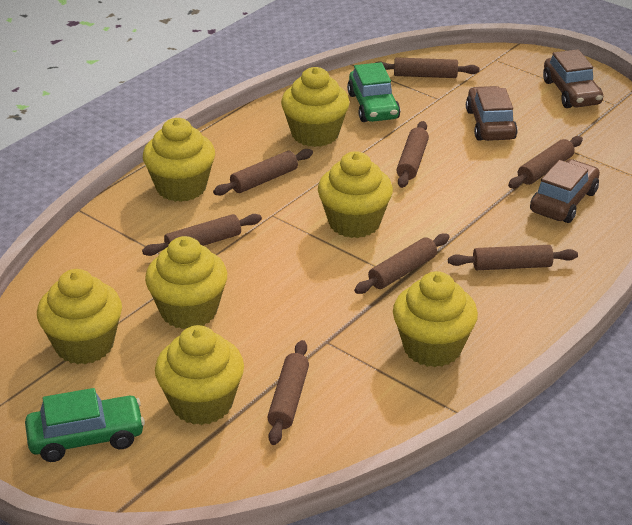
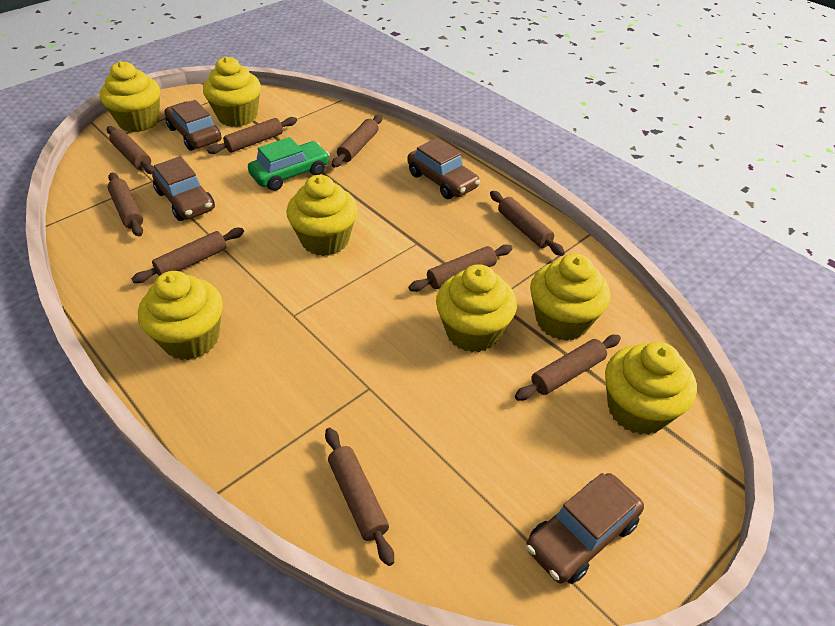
brown car: [466,86,518,141] [530,159,600,223] [543,49,603,108] = 3 -> [152,156,215,221] [165,100,221,151] [407,138,480,199] [526,473,644,584] = 4
brown rolling pin: [142,214,262,256] [213,149,313,196] [267,340,309,445] [354,233,449,294] [375,57,480,78] [397,121,429,188] [448,245,578,270] [508,136,583,188] = 8 -> [107,126,155,174] [108,173,143,237] [132,228,244,283] [207,117,297,154] [325,427,394,566] [332,115,382,168] [409,245,513,292] [490,191,565,256] [515,335,621,401] = 9
green car: [25,388,145,462] [347,62,400,122] = 2 -> [248,137,330,191] = 1

